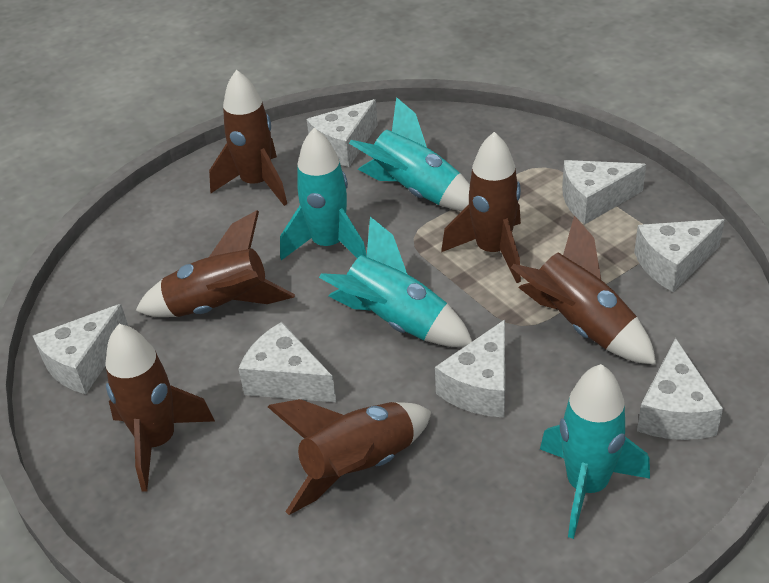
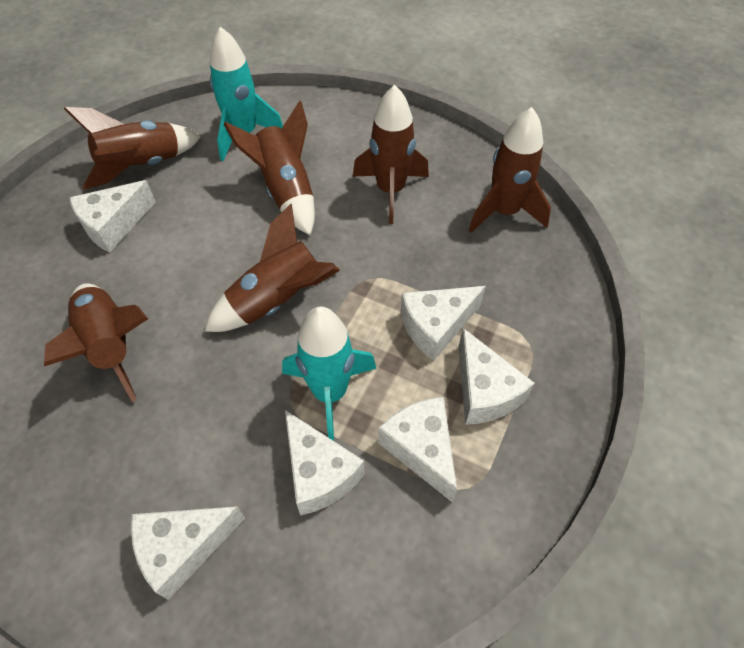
turquoise rocket: [280,128,367,260] [319,217,472,347] [349,97,470,211] [540,364,650,539] = 4 -> [210,27,283,161] [282,307,377,441] = 2
white cheese: [33,304,128,394] [238,322,336,402] [307,99,378,167] [435,320,505,418] [562,160,646,224] [634,219,725,292] [637,338,723,440] = 7 -> [69,180,156,253] [131,506,245,600] [285,410,365,515] [378,397,457,503] [401,286,486,361] [459,328,535,425] = 6

